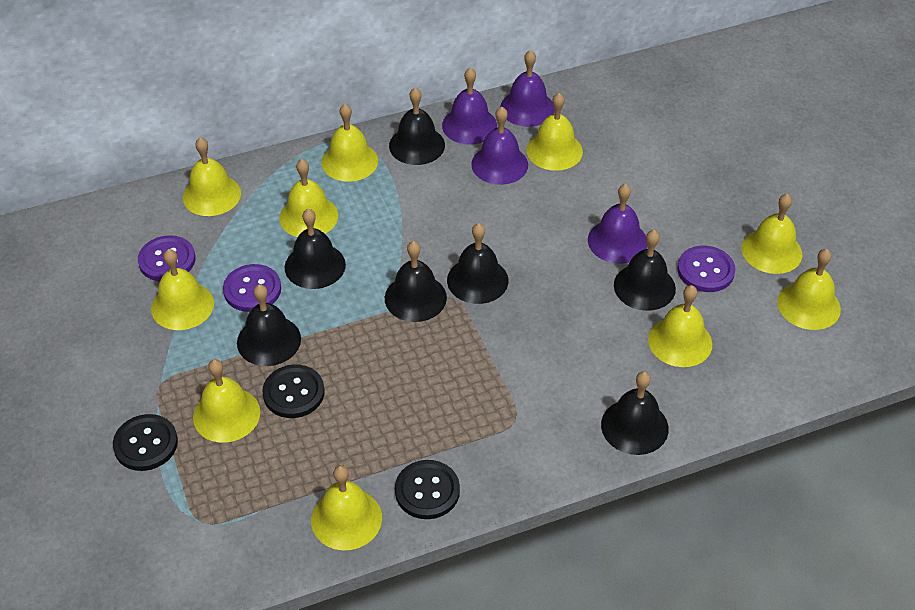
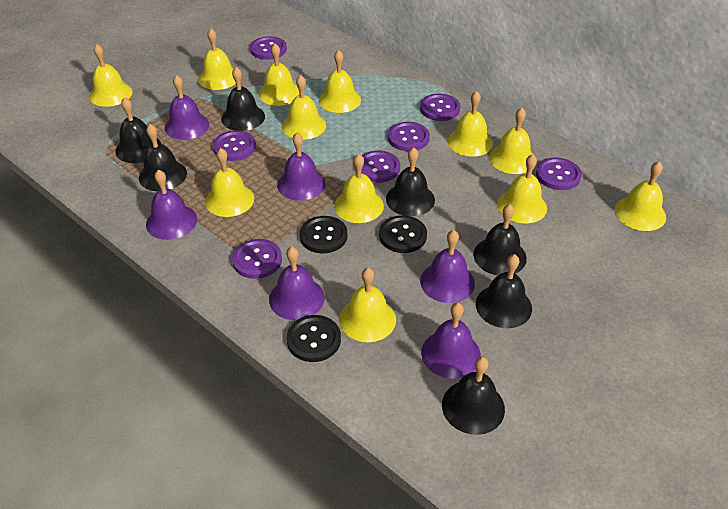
purple bell: [442,67,497,145] [471,107,528,185] [500,50,555,127] [588,184,648,264] = 4 -> [146,170,197,240] [165,75,209,140] [269,246,325,320] [277,133,325,201] [420,230,475,303] [421,303,481,379] = 6
purple button: [138,235,196,281] [223,264,281,312] [677,246,736,292] = 3 -> [213,130,256,161] [232,239,282,279] [250,36,287,60] [361,151,400,183] [388,122,430,151] [420,94,460,121] [536,158,582,190] = 7
yellow bell: [151,249,214,330] [183,137,241,216] [193,359,260,443] [279,159,338,237] [311,465,382,551] [321,104,378,182] [526,93,583,171] [648,285,712,367] [741,194,802,274] [777,249,841,330] = 10 -> [89,44,132,107] [198,29,236,90] [205,148,254,217] [259,43,300,106] [282,75,326,140] [319,50,361,113] [334,154,384,223] [339,268,396,342] [447,91,493,157] [489,108,533,174] [497,154,547,223] [615,161,666,231] = 12

